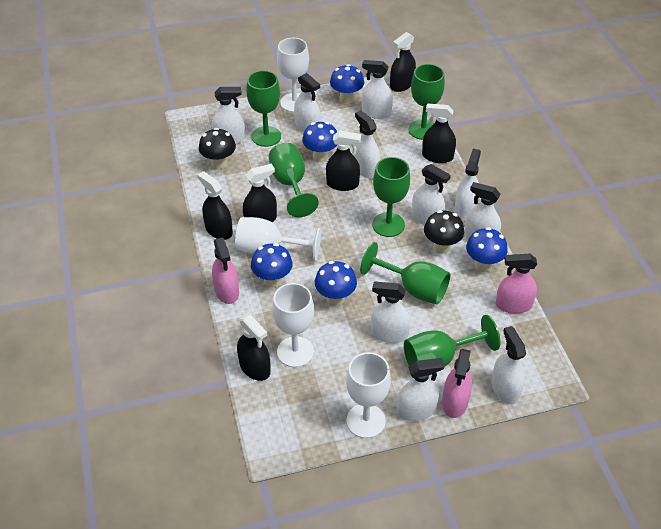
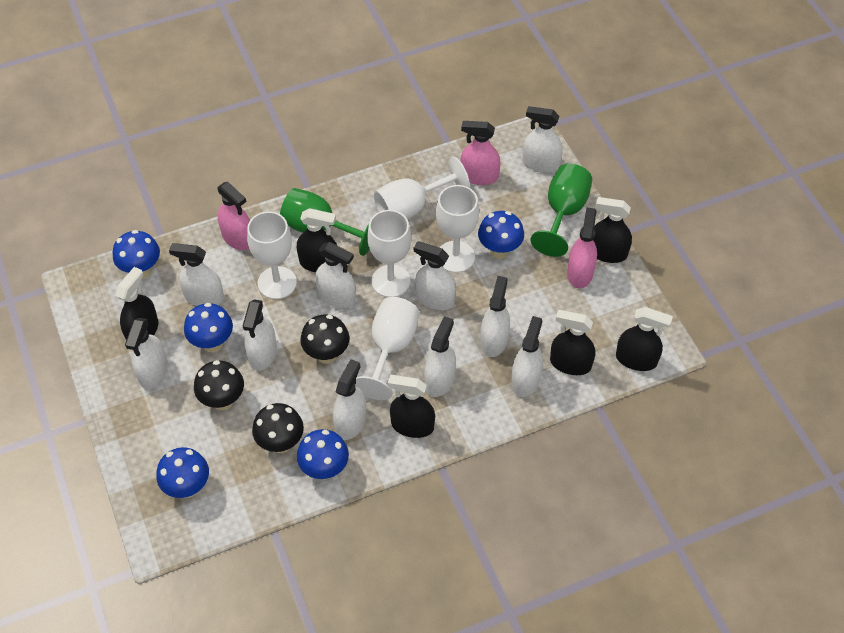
black mushroom: [199,128,236,170] [424,210,464,254] = 2 -> [194,360,244,410] [252,403,304,453] [300,315,349,364] = 3
green goblet: [246,70,281,147] [269,143,319,217] [360,242,450,304] [372,157,410,237] [404,315,500,367] [408,64,445,140] = 6 -> [280,188,370,256] [530,164,592,257] = 2
white goblet: [235,217,321,261] [272,283,314,367] [277,38,309,112] [346,352,391,438] = 4 -> [247,211,297,299] [355,297,419,400] [367,210,411,297] [374,157,470,220] [436,185,479,273] = 5

